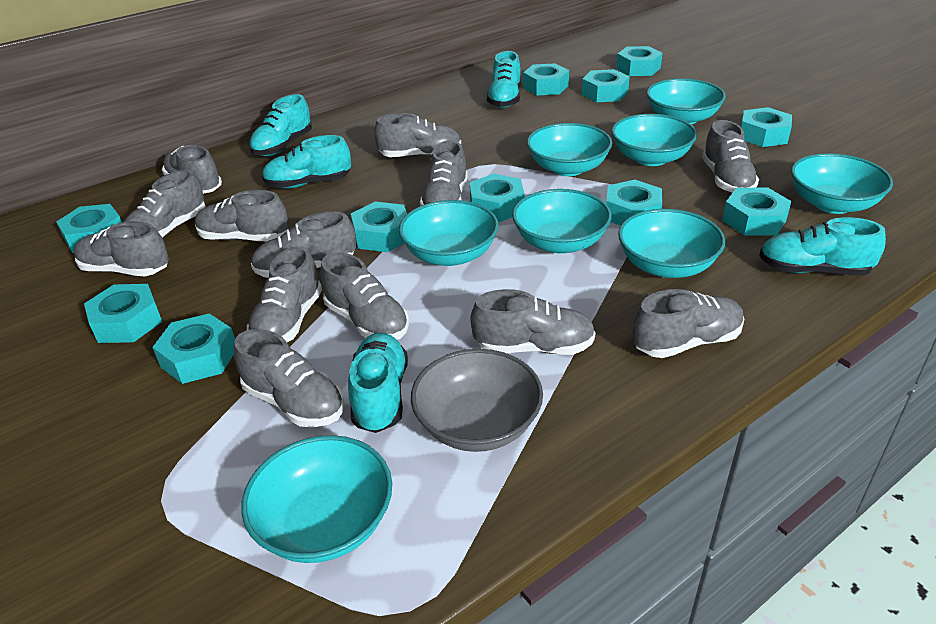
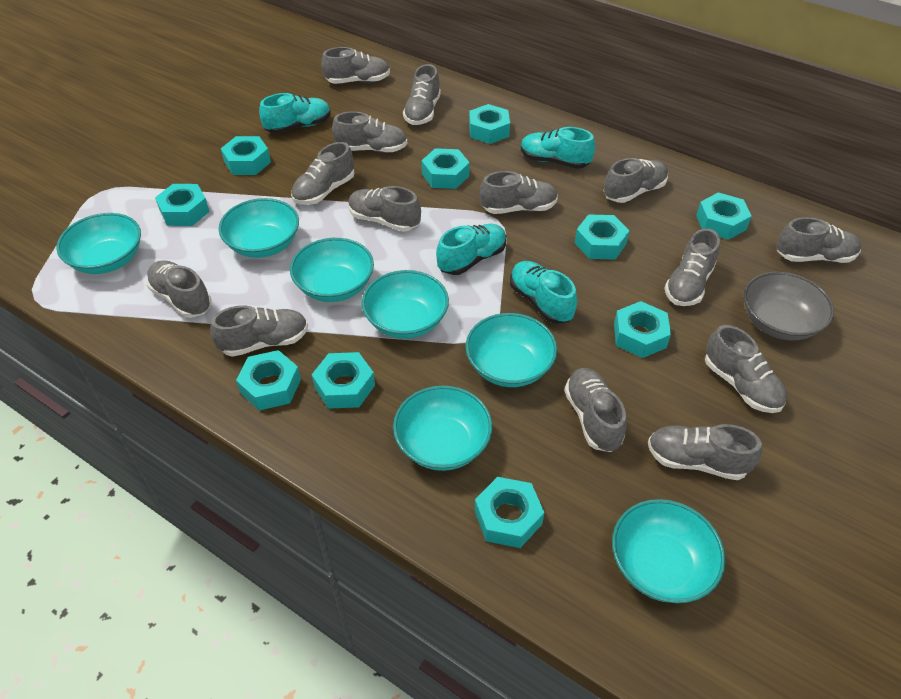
grey shoe: [74,221,169,276] [124,169,206,238] [162,145,222,194] [195,190,288,241] [234,329,344,427] [247,246,322,342] [251,212,356,278] [320,252,409,340] [374,113,461,157] [420,140,468,206] [471,289,596,355] [633,289,745,358] [702,120,759,193] = 13 -> [146,260,212,318] [210,305,308,357] [291,142,354,205] [321,47,390,84] [332,111,407,153] [348,186,421,232] [403,64,441,125] [480,171,558,214] [564,368,627,452] [604,158,668,203] [648,424,762,480] [664,228,720,306] [705,325,787,413] [777,217,861,263] = 14
turquoise bowl: [241,435,392,563] [399,200,499,266] [512,189,612,254] [527,123,612,176] [612,114,697,166] [618,209,725,278] [647,78,726,125] [791,153,893,214] = 8 -> [56,213,141,274] [218,198,299,258] [290,238,374,302] [362,270,449,339] [393,385,492,471] [466,313,557,387] [612,499,725,603] = 7
turquoise nut: [56,204,122,253] [84,284,162,343] [152,314,235,384] [351,202,407,252] [470,174,525,222] [523,63,569,96] [582,69,630,102] [606,180,662,226] [616,46,662,76] [722,188,791,236] [741,107,792,147] = 11 -> [155,184,210,226] [221,136,271,175] [236,350,301,411] [312,352,375,409] [421,148,470,189] [469,104,510,144] [474,477,544,548] [575,214,630,260] [614,301,671,358] [696,192,752,240] = 10
turquoise shoe: [249,94,312,156] [262,135,351,189] [348,332,408,433] [487,51,521,108] [759,217,886,276] = 5 -> [259,93,331,134] [436,224,506,275] [510,261,577,324] [521,127,595,169] = 4

